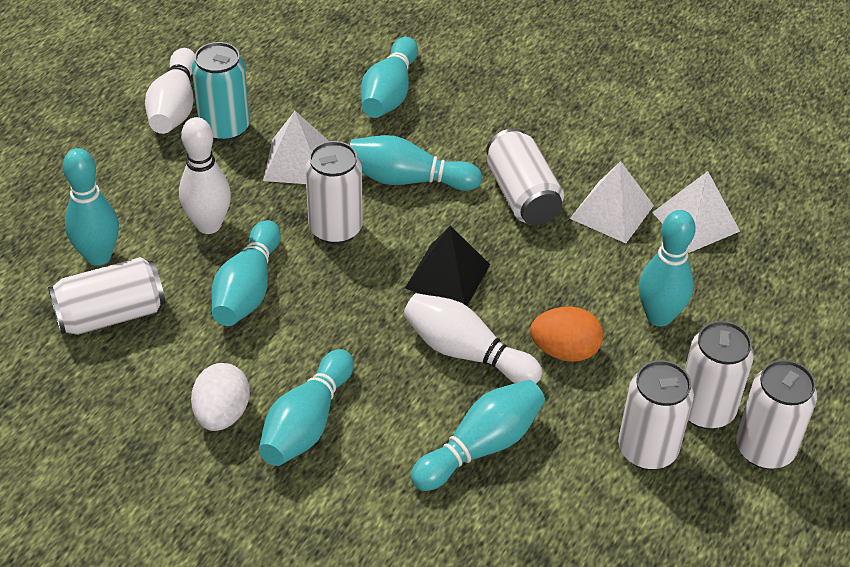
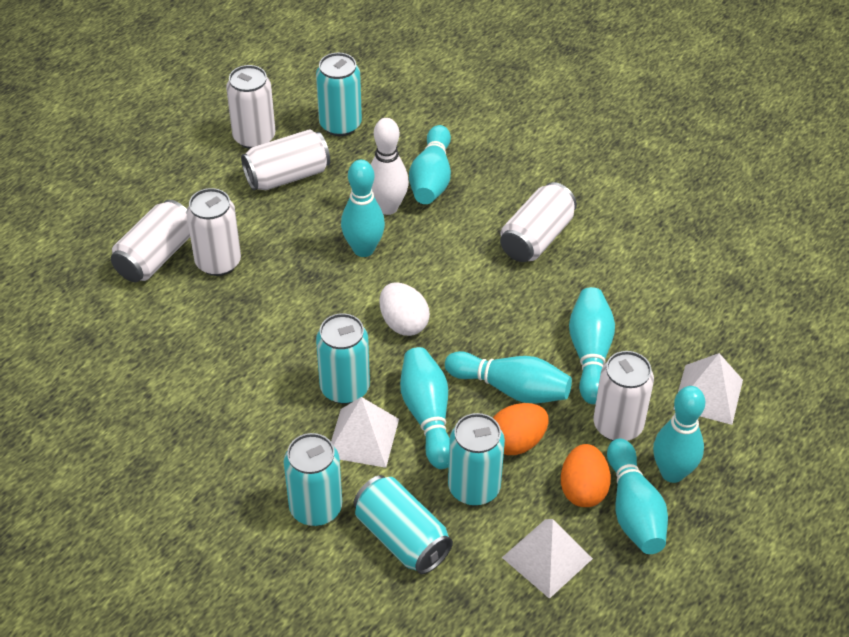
black pyramid: [405,225,490,306] = 1 -> none = 0
orange egg: [530,307,603,362] = 1 -> [493,403,549,455] [561,444,611,507] = 2
turquoise can: [192,42,250,142] = 1 -> [284,433,342,526] [316,53,362,136] [316,313,370,404] [354,475,453,574] [448,413,505,506] = 5
white bowling pin: [145,48,195,134] [179,117,231,234] [403,293,542,383] = 3 -> [371,118,409,215] = 1

